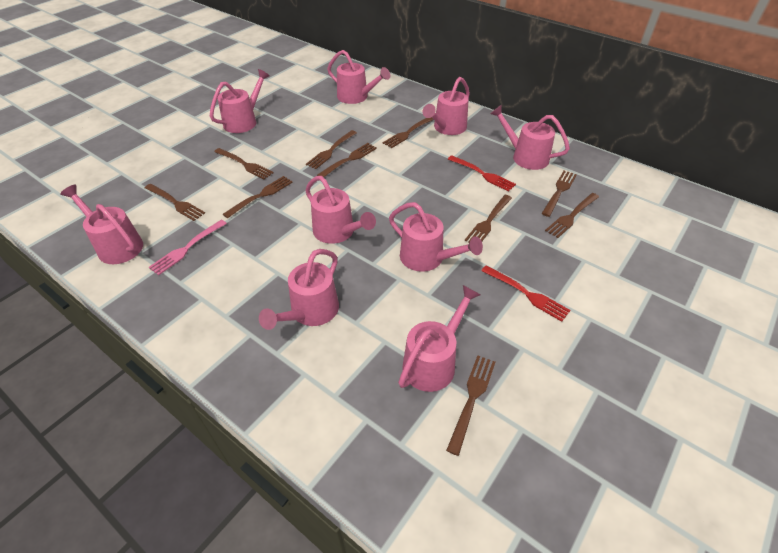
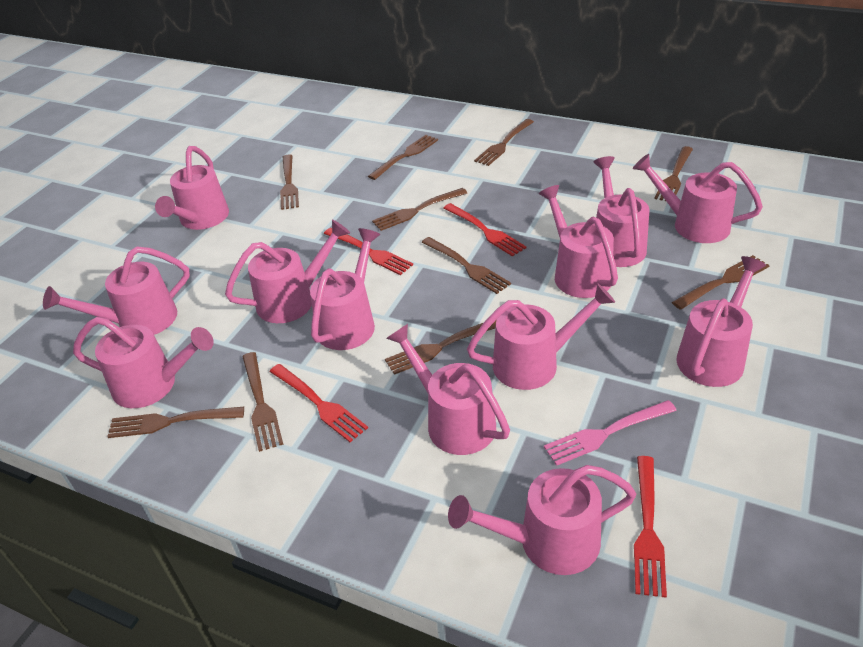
pink watering can: [60,185,143,264] [210,69,270,133] [259,249,339,330] [305,176,376,244] [327,50,390,104] [389,202,483,272] [398,285,481,392] [422,77,470,135] [490,105,570,170] = 9 -> [43,246,190,335] [73,317,214,408] [155,146,229,230] [225,220,350,323] [310,228,380,350] [386,324,510,455] [448,465,636,575] [467,284,615,390] [539,185,618,298] [594,156,650,267] [633,154,763,243] [676,256,766,387] = 12
red fork: [448,156,516,192] [481,265,571,322] = 2 -> [269,364,368,442] [324,228,413,275] [443,203,527,257] [634,456,667,598] = 4

